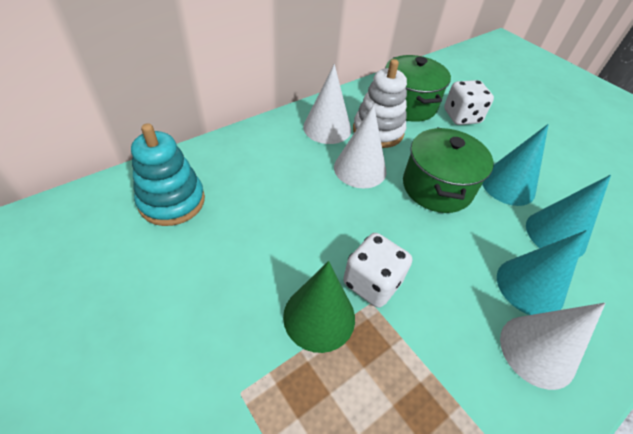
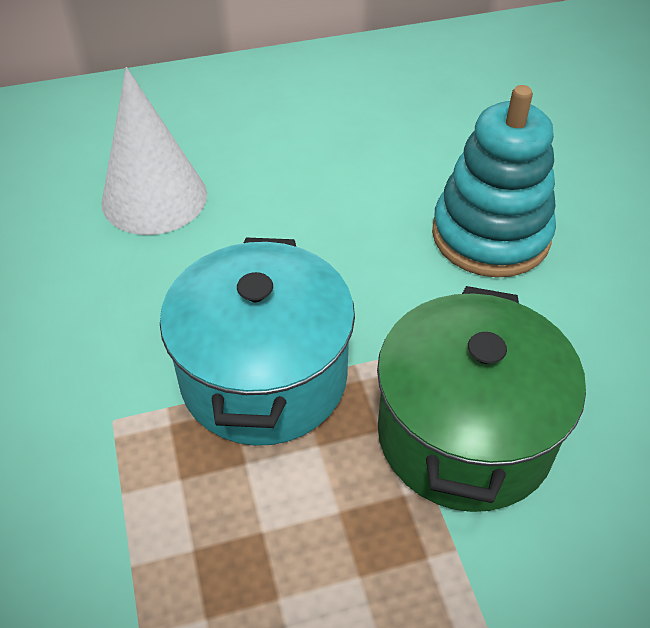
green cone: [283,261,355,353] = 1 -> none = 0
green pot: [385,55,451,122] [403,127,494,213] = 2 -> [377,286,586,512] = 1
turquoise cone: [482,124,549,206] [497,230,587,315] [526,175,611,257] = 3 -> none = 0
turquoise pot: none = 0 -> [160,237,355,446] = 1
white cone: [303,64,351,144] [334,105,386,189] [500,303,605,390] = 3 -> [101,67,207,235] = 1
white dice: [343,233,412,308] [444,80,494,125] = 2 -> none = 0
white stacking toy: [353,59,407,148] = 1 -> none = 0

